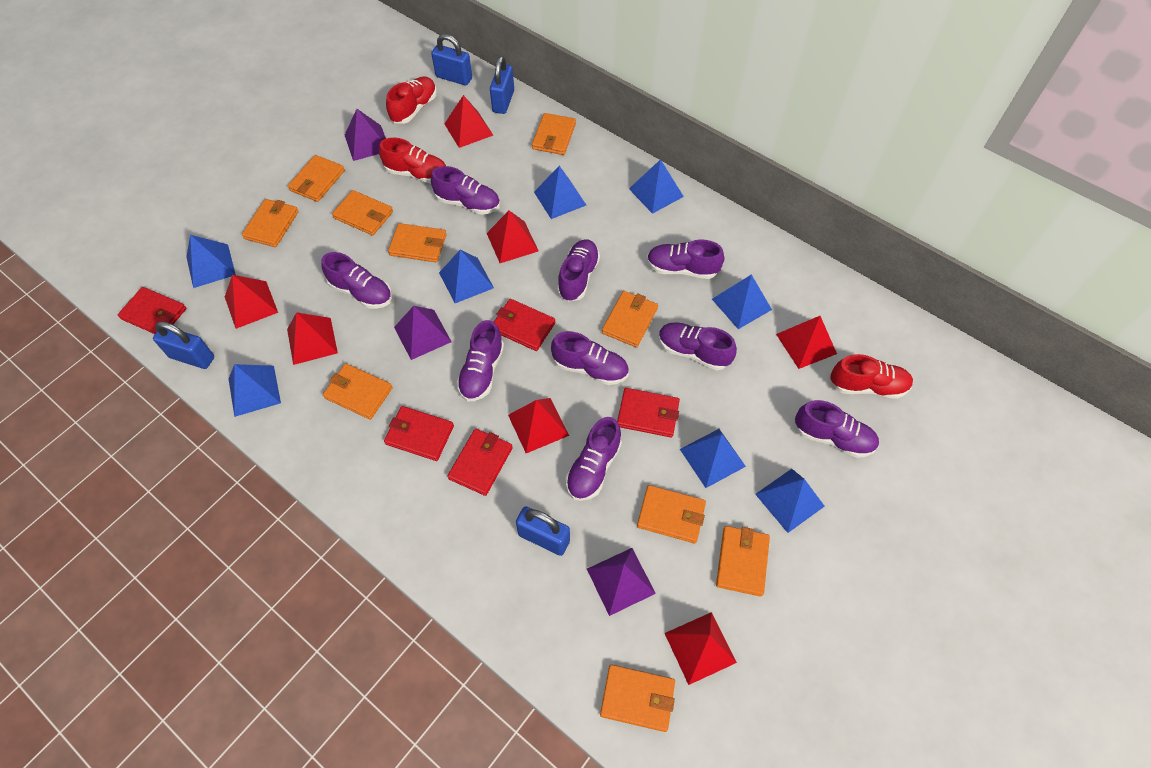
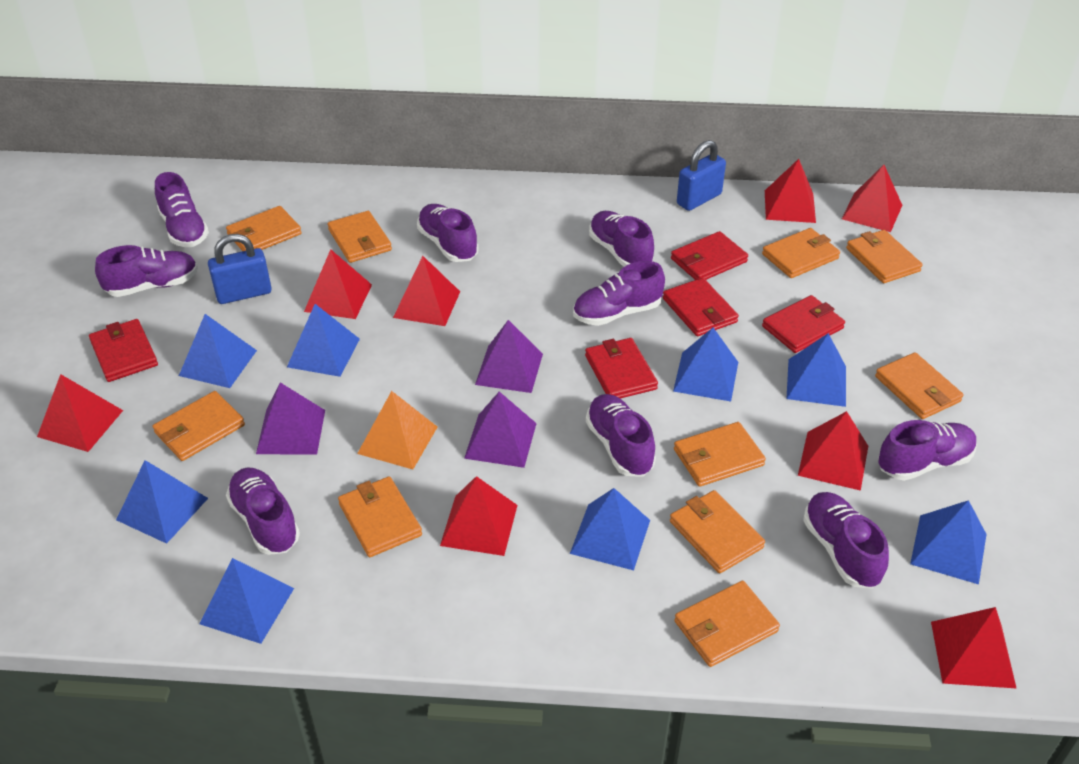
blue padlock: [153,321,214,369] [431,34,472,85] [490,56,514,114] [516,506,570,556] = 4 -> [208,234,272,304] [677,140,726,211] = 2
orange pyramid: none = 0 -> [357,391,437,469] = 1
red pyramid: [225,275,278,329] [287,312,338,365] [445,95,493,148] [487,211,538,263] [508,398,569,453] [665,612,737,685] [776,316,837,369] = 7 -> [37,374,123,452] [304,249,372,319] [393,256,460,326] [440,476,518,556] [765,159,816,223] [798,411,868,491] [842,165,902,232] [931,607,1017,689] = 8
red shoe: [379,138,446,184] [386,76,437,124] [830,354,913,399] = 3 -> none = 0

